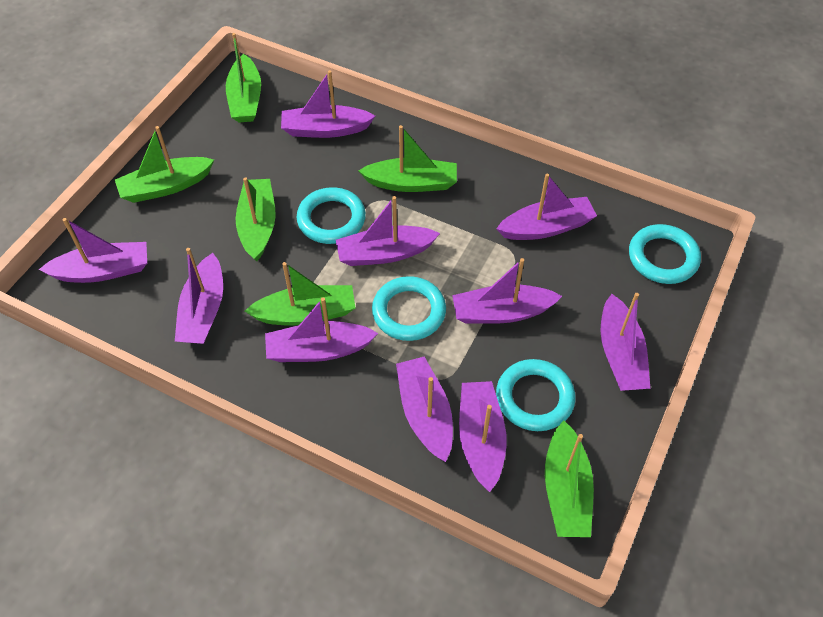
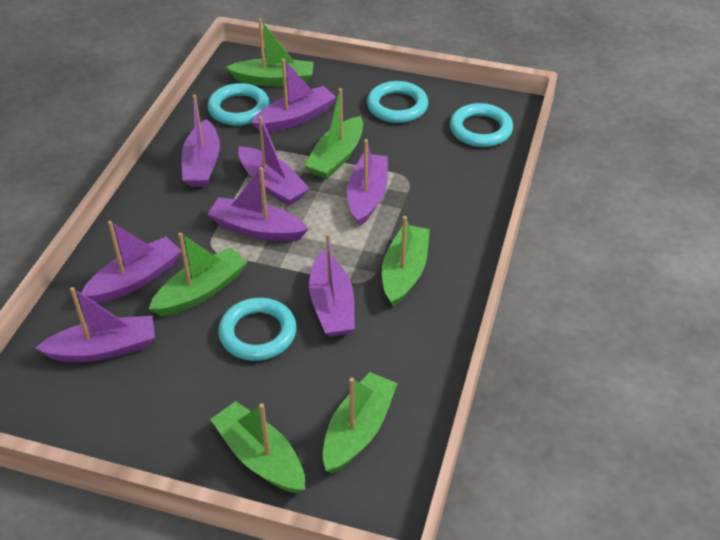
purple boat: [39,218,147,283] [175,248,223,344] [265,297,378,362] [281,70,375,138] [336,196,440,266] [396,357,453,462] [452,258,562,324] [459,381,507,492] [496,174,597,240] [601,293,650,391] = 10 -> [36,287,155,362] [82,221,182,303] [181,94,220,187] [208,167,308,241] [238,116,310,206] [251,59,336,132] [309,233,355,337] [347,139,388,227] = 8

